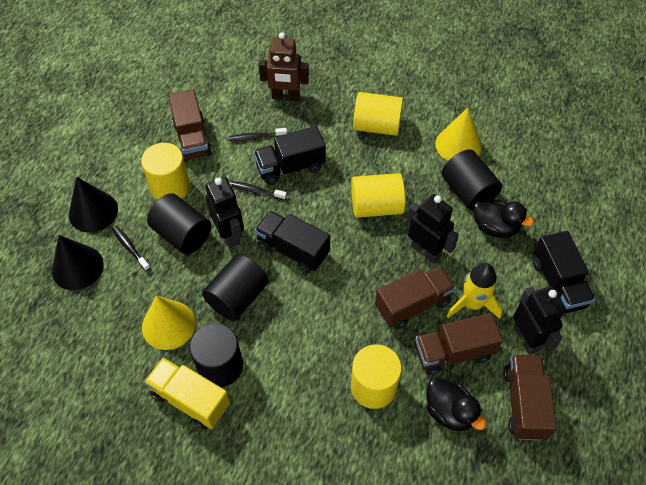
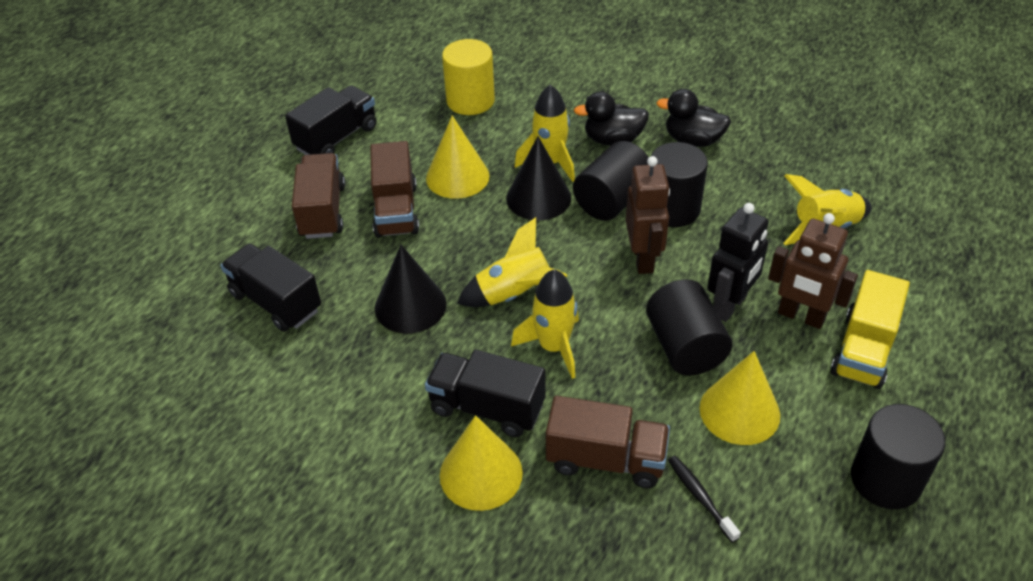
black robot: [206,177,244,248] [407,194,459,263] [513,286,566,355] = 3 -> [707,203,769,322] = 1
black toothbrush: [112,226,150,271] [229,128,287,141] [229,181,287,200] = 3 -> [668,456,741,543] = 1
brown robot: [258,32,309,101] = 1 -> [626,156,670,274] [768,213,858,329] = 2
brown truck: [168,89,212,162] [375,266,456,329] [415,313,503,375] [503,354,557,440] = 4 -> [292,153,345,239] [370,141,419,238] [546,396,670,488] = 3
yellow cone: [142,295,196,350] [436,108,482,161] = 2 -> [426,116,490,199] [440,415,523,511] [699,351,780,445] = 3
yellow cylinder: [141,143,190,200] [351,173,405,218] [351,344,402,409] [353,92,403,136] = 4 -> [442,39,495,115] = 1
yellow rocket: [447,263,502,319] = 1 -> [457,217,567,307] [511,269,579,379] [514,85,575,182] [783,174,872,245] = 4

